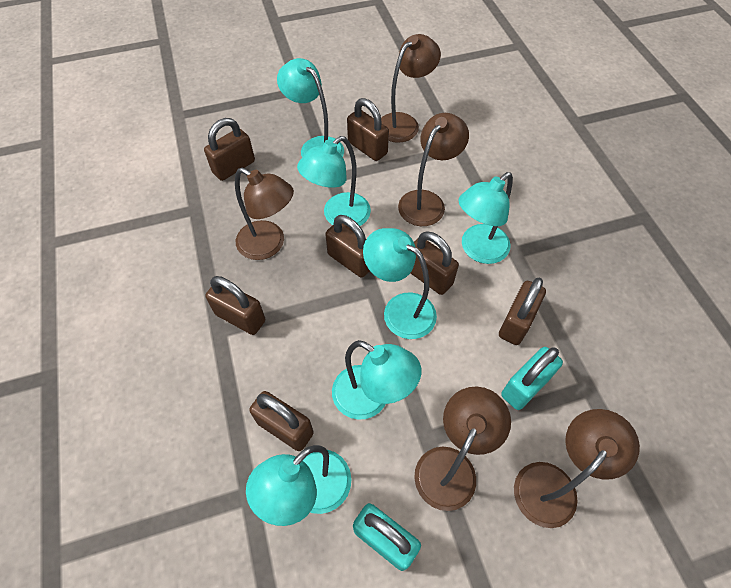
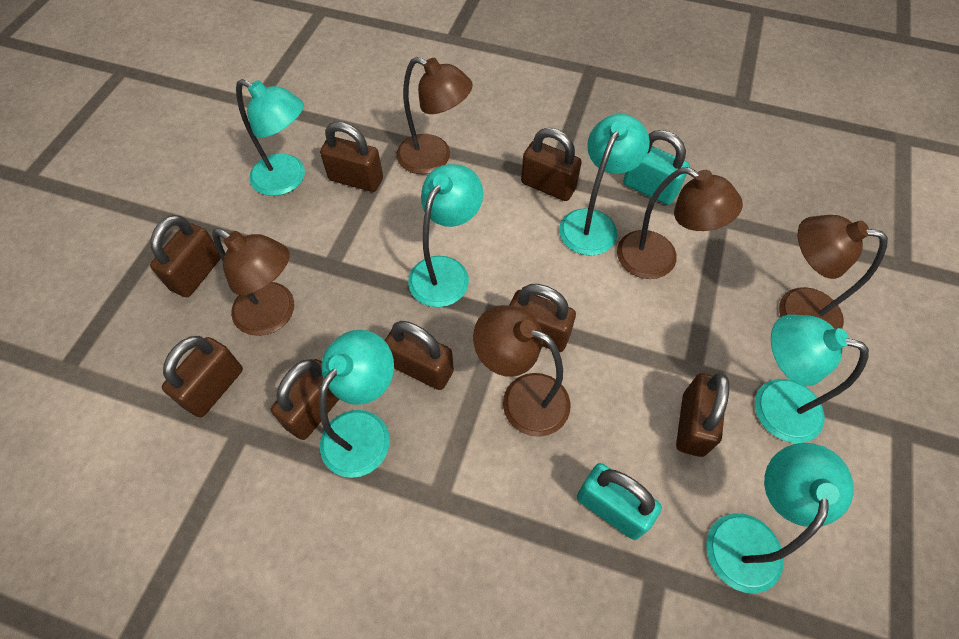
brown padlock: [204,118,255,181] [205,276,265,335] [249,391,314,451] [325,215,370,278] [347,98,389,161] [411,232,459,295] [499,278,546,345] = 7 -> [150,215,221,297] [162,336,243,418] [271,359,339,440] [320,121,383,192] [384,321,454,390] [509,284,576,352] [521,128,582,201] [676,372,729,457] = 8

